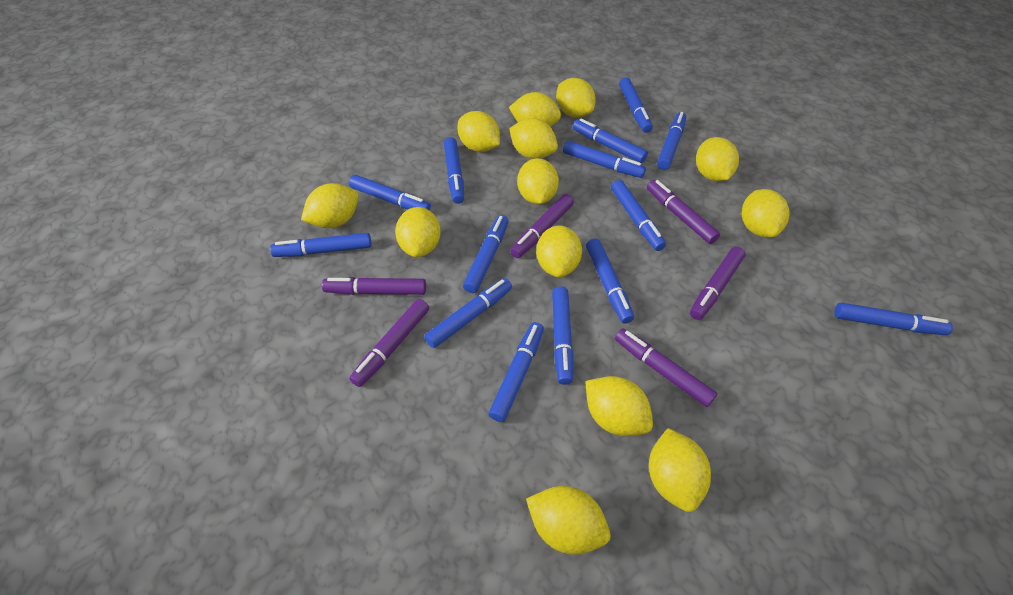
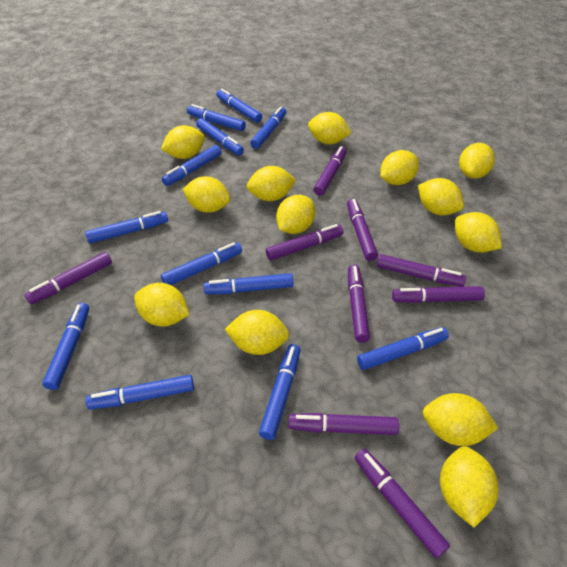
blue marker: [270,233,371,257] [349,174,431,210] [424,278,512,348] [444,137,464,204] [463,215,509,293] [488,322,544,422] [552,286,573,385] [563,140,646,178] [573,118,648,163] [586,239,634,324] [611,180,666,251] [619,77,653,133] [657,112,686,170] [834,303,953,335] = 14 -> [42,303,89,390] [85,211,168,243] [86,375,194,410] [161,242,242,285] [162,145,222,186] [187,104,246,131] [196,118,244,155] [204,273,293,294] [216,88,262,123] [250,106,286,149] [259,344,301,440] [357,327,449,370] = 12
purple marker: [322,277,426,295] [349,299,429,387] [510,194,574,258] [615,328,717,407] [647,180,720,244] [690,246,746,320] = 6 -> [25,252,112,304] [266,224,343,260] [289,413,399,435] [314,146,347,196] [347,199,378,261] [348,264,370,343] [355,449,450,559] [377,254,466,287] [392,286,485,303] = 9

